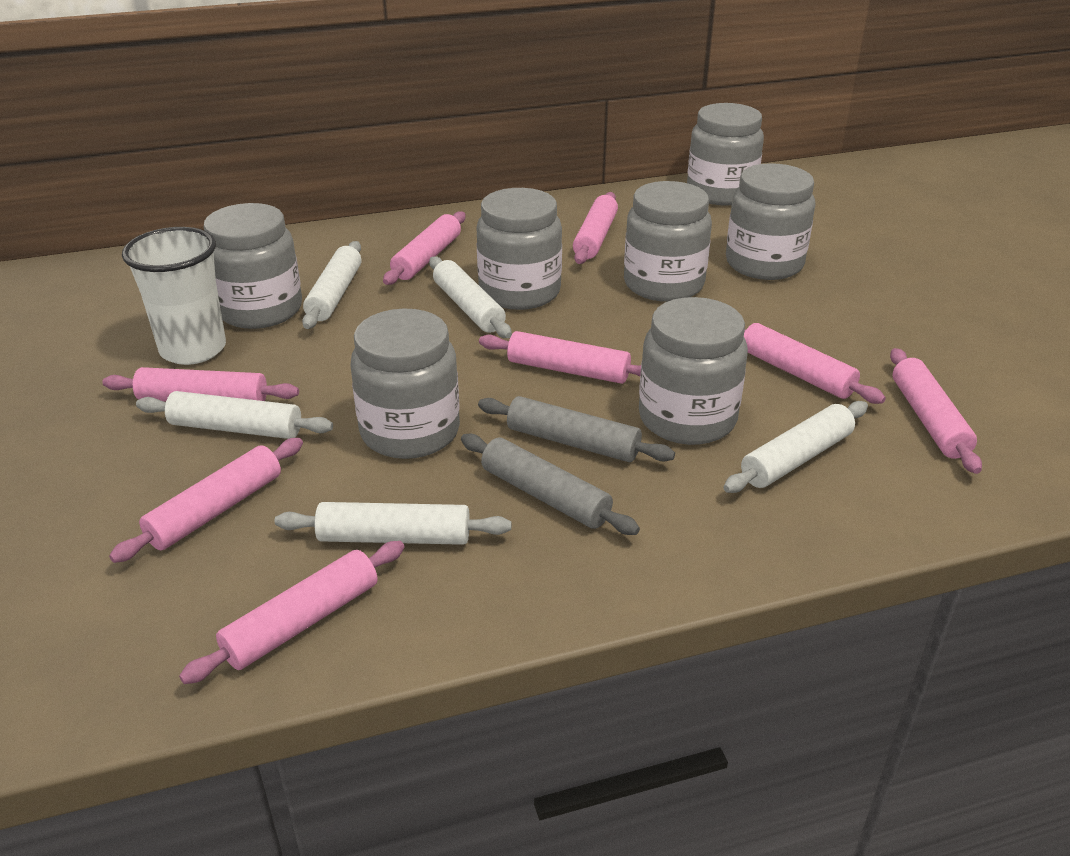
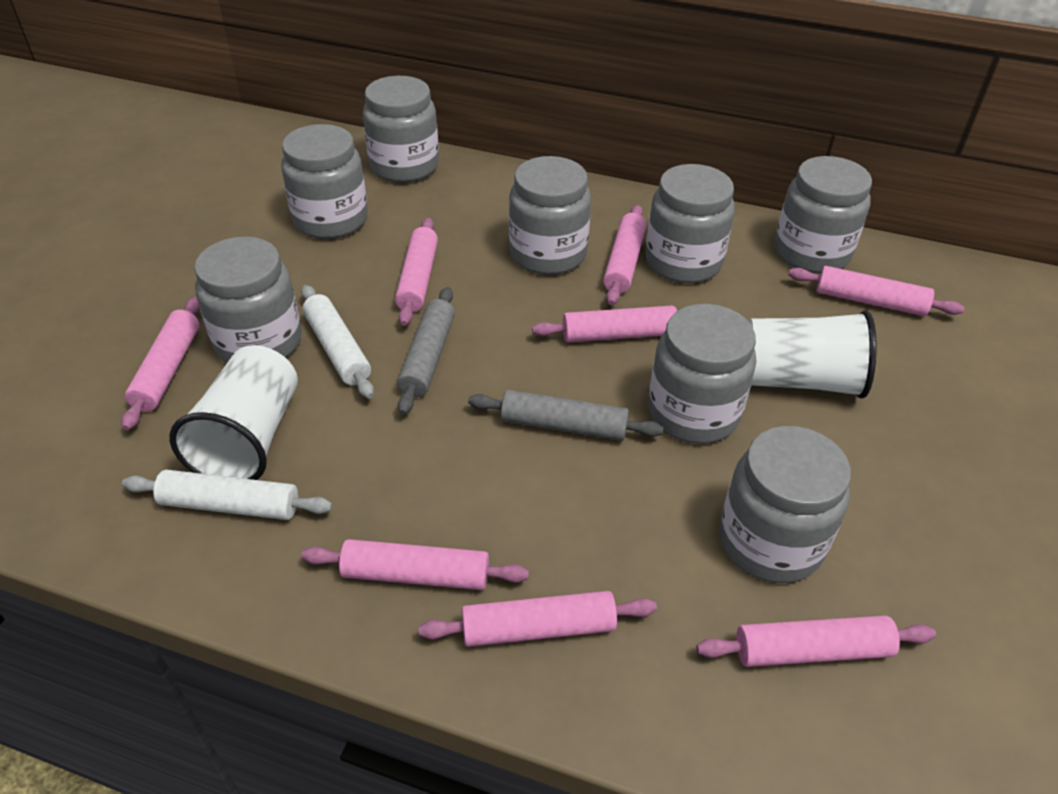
grey jar: [204,203,302,329] [350,308,460,459] [476,188,562,310] [624,181,712,302] [639,297,748,445] [687,103,764,206] [726,163,816,280] = 7 -> [194,237,302,363] [281,124,368,239] [363,76,439,183] [509,156,591,275] [645,164,735,283] [648,304,756,444] [719,426,851,583] [775,156,872,274] = 8
white cup: [122,227,226,365] = 1 -> [169,345,298,480] [749,311,877,399] = 2
white rolling pin: [136,391,333,439] [275,502,511,545] [302,241,361,329] [429,257,512,338] [723,401,868,493] = 5 -> [122,470,333,520] [301,285,374,399] = 2

